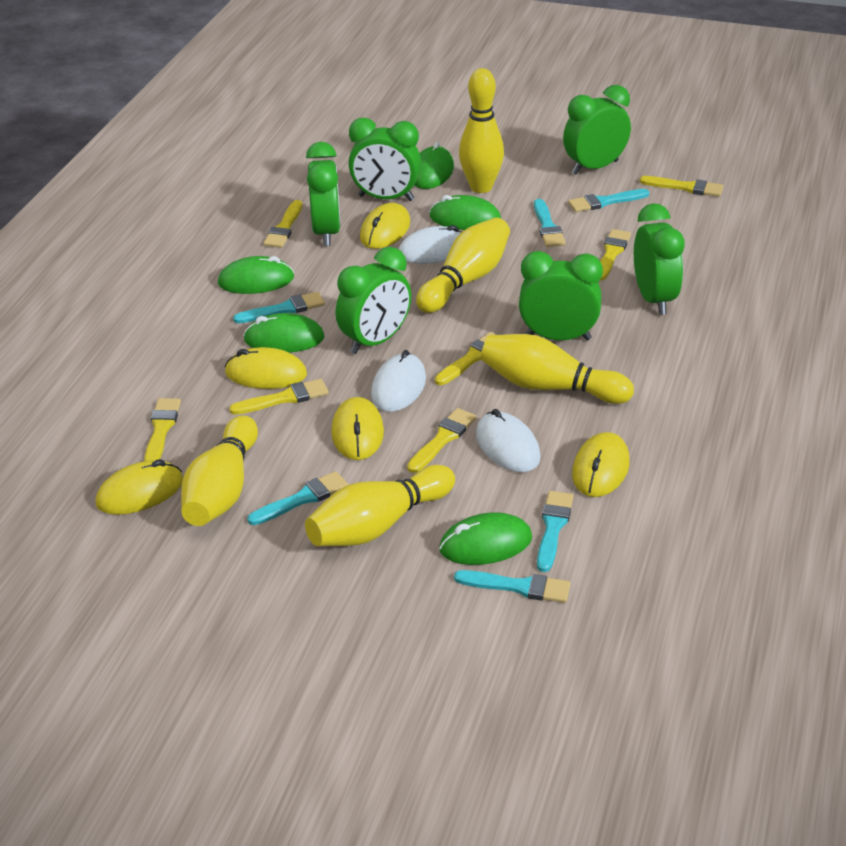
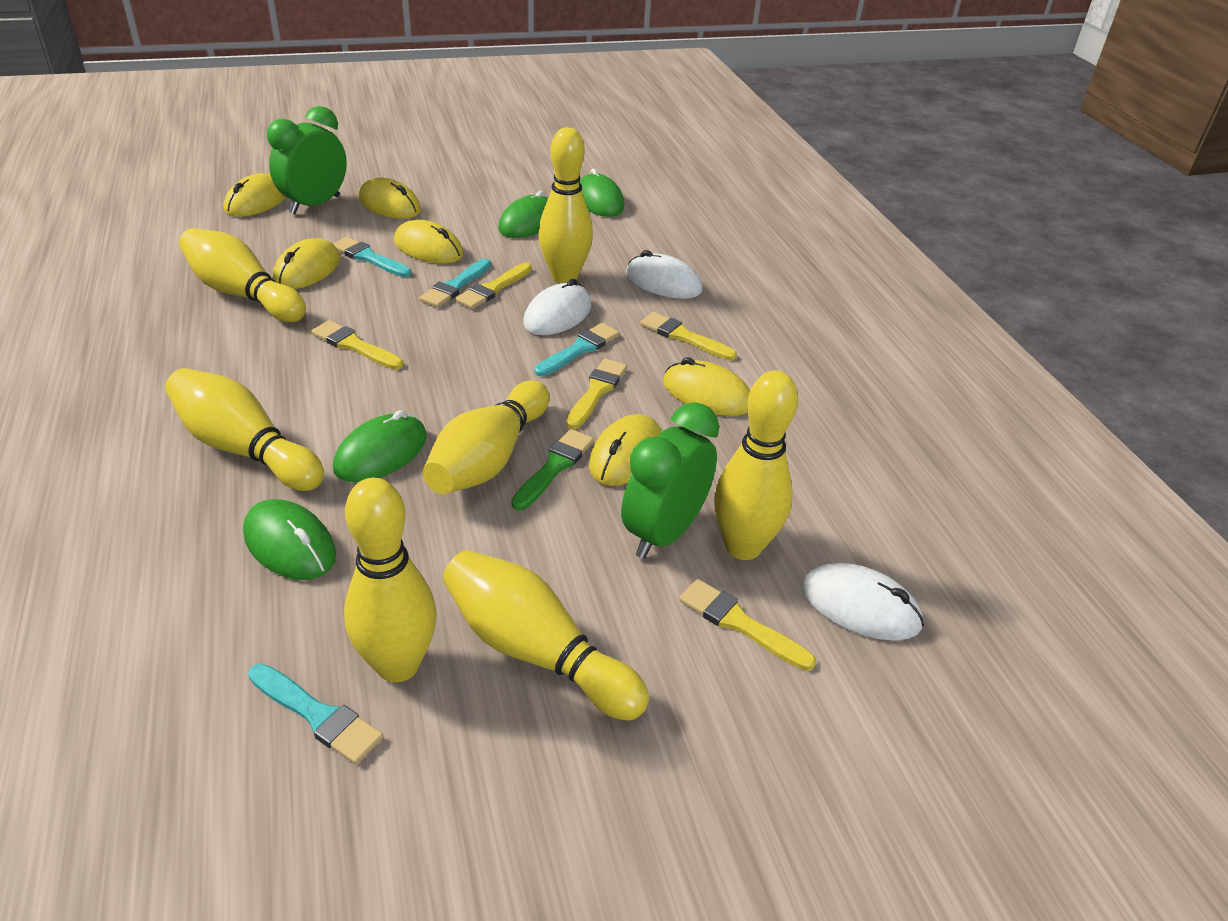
green brush: none = 0 -> [511,429,594,510] = 1
green clock: [306,142,341,246] [336,247,411,354] [349,118,421,201] [519,251,603,340] [563,85,631,174] [634,203,685,315] = 6 -> [267,106,347,214] [621,402,719,559] = 2
green mouse: [218,256,294,294] [243,313,325,353] [414,142,454,189] [430,195,501,230] [439,512,532,565] = 5 -> [243,499,336,580] [333,410,427,483] [498,191,548,238] [579,169,624,217] = 4
turquoise brush: [233,292,325,323] [247,471,348,525] [454,570,571,603] [534,199,566,247] [537,491,574,572] [568,189,649,212] = 6 -> [248,663,384,764] [333,237,412,277] [419,258,491,307] [534,323,619,376] = 4
yellow bowling pin: [181,416,258,526] [305,465,455,546] [416,217,510,313] [459,68,504,193] [481,334,634,404] = 5 -> [165,368,324,491] [179,228,306,322] [344,478,437,682] [423,380,550,494] [443,550,649,720] [538,127,593,283] [714,370,798,560] = 7
yellow brush: [144,398,181,461] [229,379,329,415] [264,200,302,248] [407,408,476,473] [435,332,497,385] [600,229,631,281] [640,176,724,197] = 7 -> [311,320,404,370] [455,263,532,309] [566,359,627,429] [640,312,737,360] [679,579,816,671] = 5
yellow mouse: [95,459,183,515] [225,347,307,389] [331,397,384,460] [360,203,410,249] [572,432,630,497] = 5 -> [224,173,286,217] [273,238,340,289] [359,178,421,219] [394,220,464,264] [589,414,662,486] [663,357,750,416] = 6

